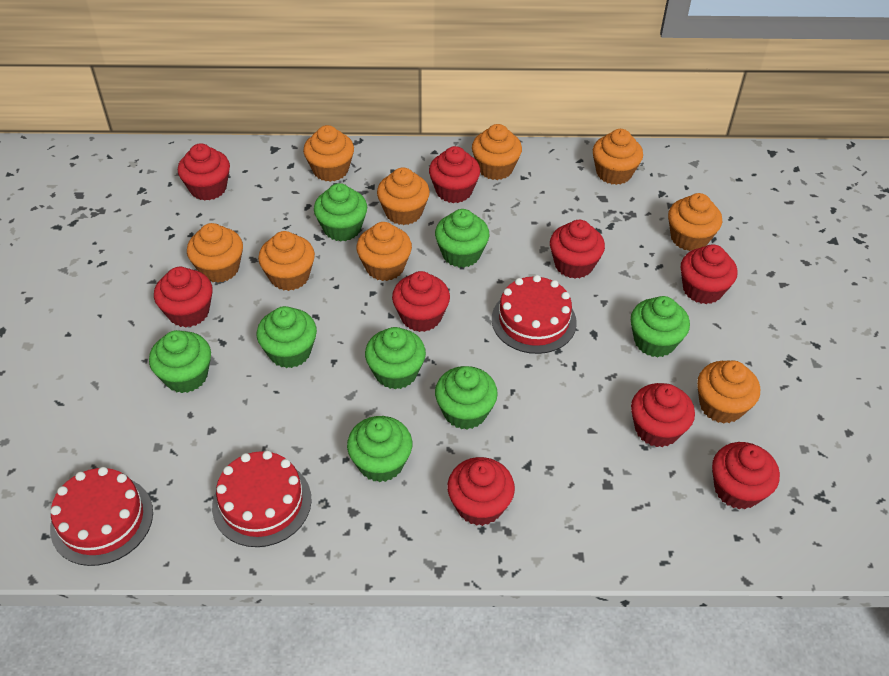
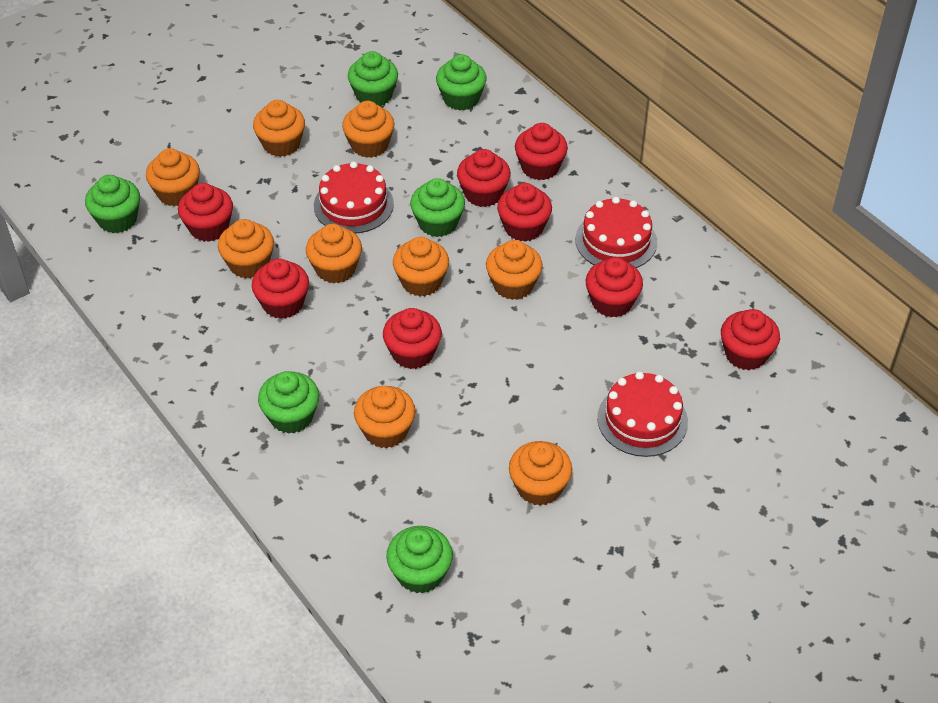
green cupcake: [149,330,211,393] [257,306,317,368] [314,183,367,242] [347,416,412,482] [365,327,426,389] [435,209,490,268] [435,366,498,430] [631,296,690,357] = 8 -> [85,175,140,233] [258,371,319,434] [348,51,398,106] [386,526,453,594] [410,178,465,237] [436,54,487,111] = 6
red cupcake: [154,267,213,328] [178,143,230,201] [392,271,450,332] [429,146,480,203] [447,457,515,526] [550,220,605,279] [631,383,695,447] [681,245,737,304] [712,442,780,509] = 9 -> [178,183,233,242] [252,259,309,319] [383,308,442,369] [457,149,511,207] [497,183,552,242] [515,123,568,180] [586,257,643,317] [721,309,780,370] = 8

